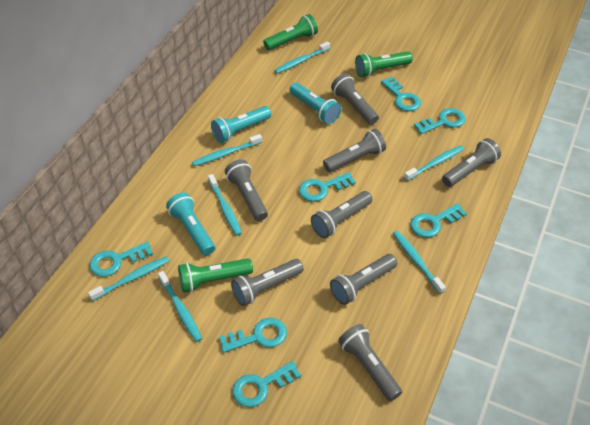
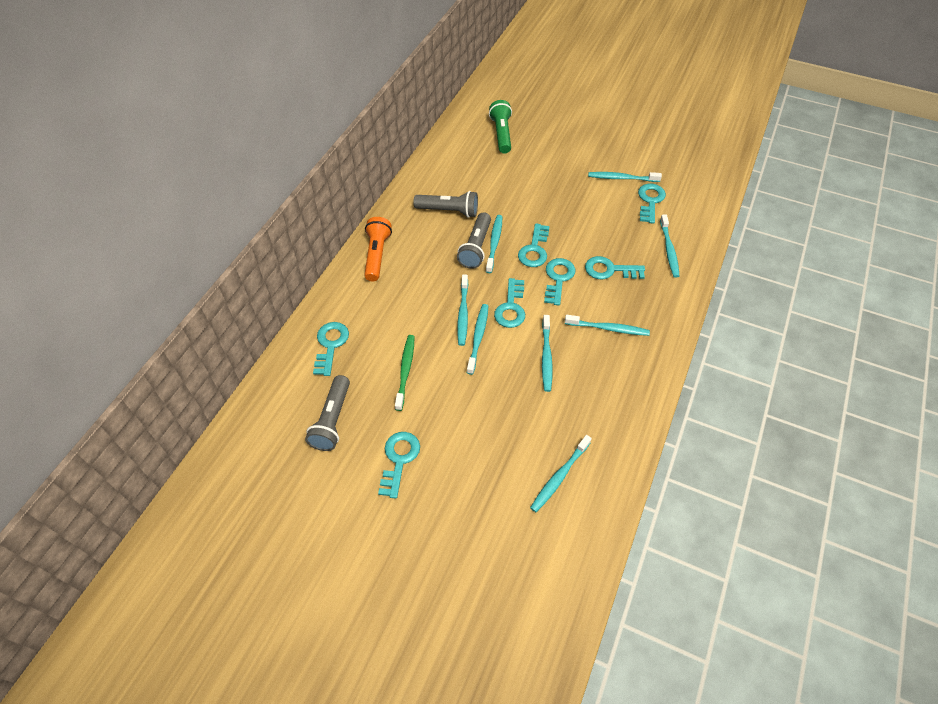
green flashlight: [178,258,253,293] [263,14,318,50] [355,51,413,77] = 3 -> [489,100,512,154] = 1
green toothbrush: none = 0 -> [395,335,415,411] = 1
grey flashlight: [225,159,268,221] [231,259,304,306] [311,191,373,238] [323,129,386,172] [330,254,397,305] [331,73,379,125] [338,324,402,401] [442,138,501,187] = 8 -> [305,375,350,451] [413,191,478,218] [457,212,491,269] = 3
orange flashlight: none = 0 -> [364,217,392,281] = 1
turquoise flashlight: [166,192,215,255] [211,106,271,143] [289,82,341,124] = 3 -> none = 0
turquoise toothbrush: [88,256,169,301] [158,271,202,342] [192,134,262,166] [208,174,242,236] [274,41,330,74] [393,231,446,294] [404,145,464,181] = 7 -> [457,275,468,346] [467,304,488,375] [486,215,503,273] [530,435,592,512] [542,315,553,392] [565,315,650,336] [588,172,662,182] [660,215,680,278] = 8

